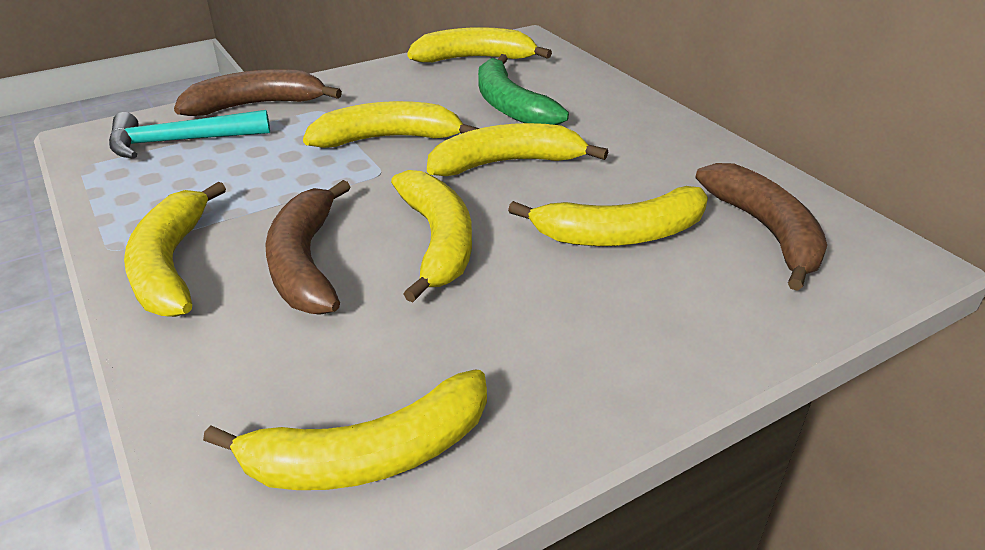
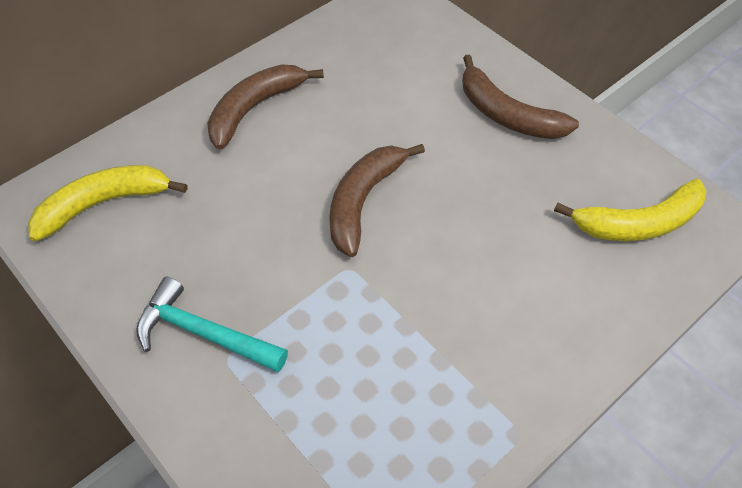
green banana: [478,54,569,125] = 1 -> none = 0
yellow banana: [124,182,226,317] [203,369,487,490] [303,101,479,148] [391,170,472,303] [407,27,552,62] [427,123,608,176] [508,186,708,246] = 7 -> [28,165,188,241] [554,178,707,241] = 2

